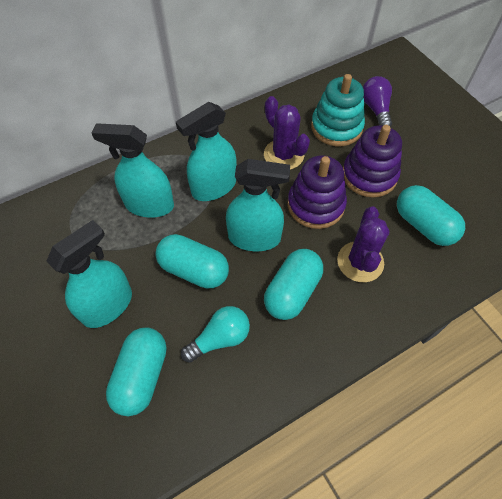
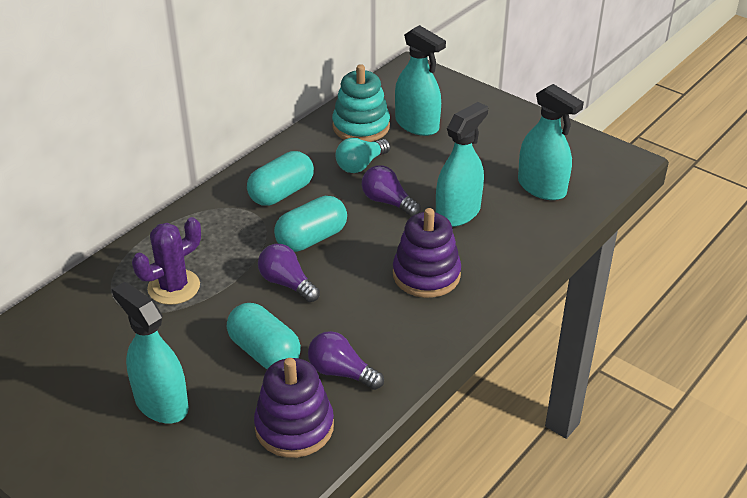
purple cactus: [264,96,310,170] [337,206,390,282] = 2 -> [132,217,201,305] = 1
purple light bulb: [363,76,392,127] = 1 -> [258,244,320,302] [308,331,384,390] [362,165,421,217] = 3
turquoise capsule: [106,328,167,416] [155,234,229,288] [264,249,323,320] [397,185,465,246] = 4 -> [227,303,301,369] [247,151,314,206] [274,196,347,252] = 3

